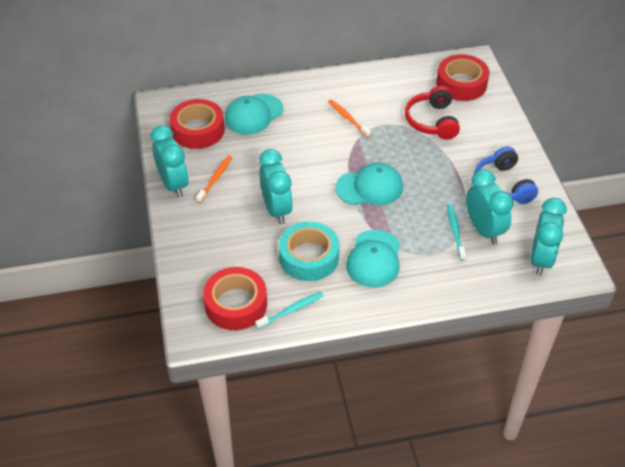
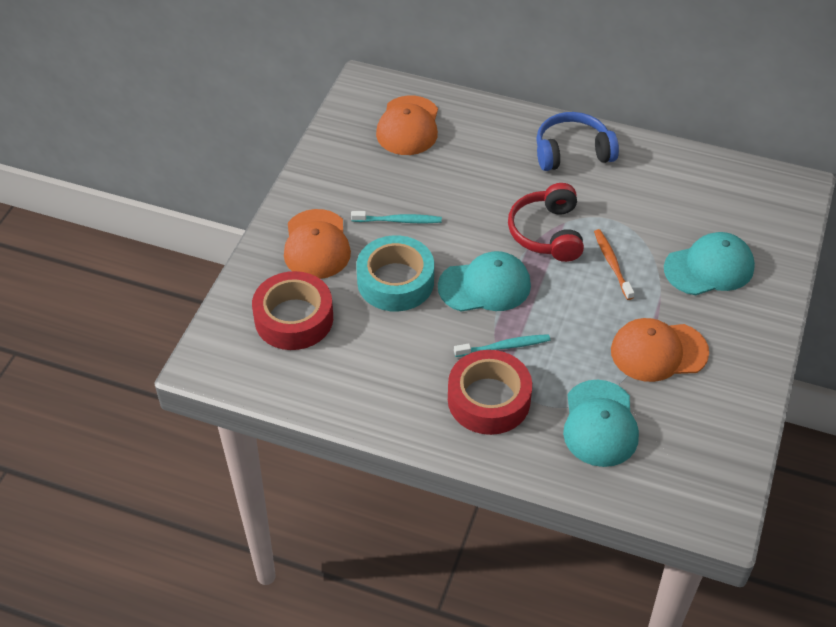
orange cap: none = 0 -> [284,209,351,279] [376,96,438,155] [611,318,709,382] = 3
orange toothbrush: [196,156,232,203] [328,99,371,137] = 2 -> [594,229,634,300] = 1
red tape: [170,99,225,149] [203,267,267,330] [436,54,489,101] = 3 -> [252,271,333,350] [448,350,532,435] = 2
turquoise clock: [150,125,189,198] [259,149,293,224] [466,169,513,245] [530,198,567,276] = 4 -> none = 0

